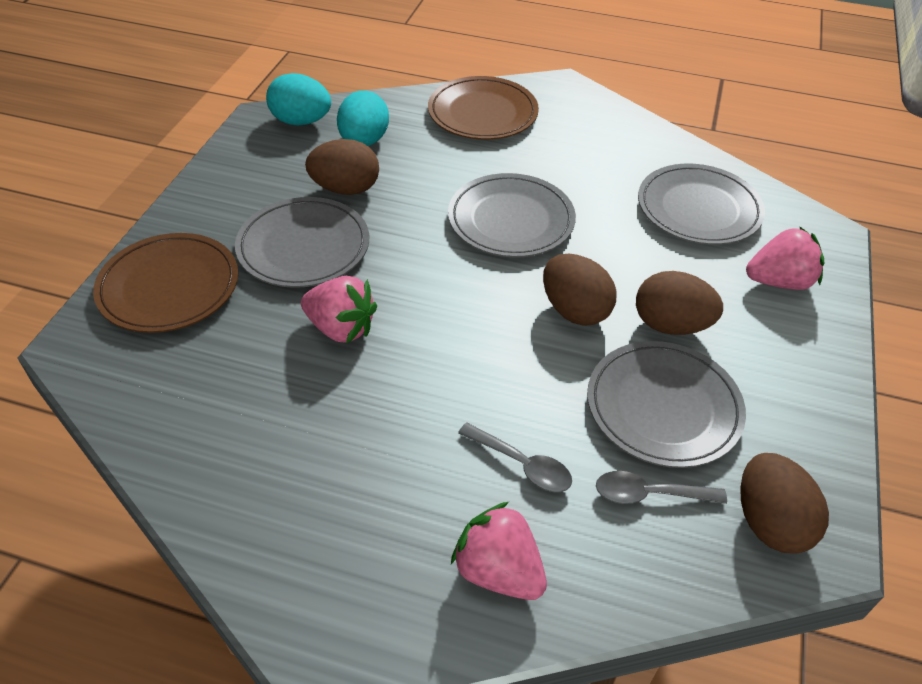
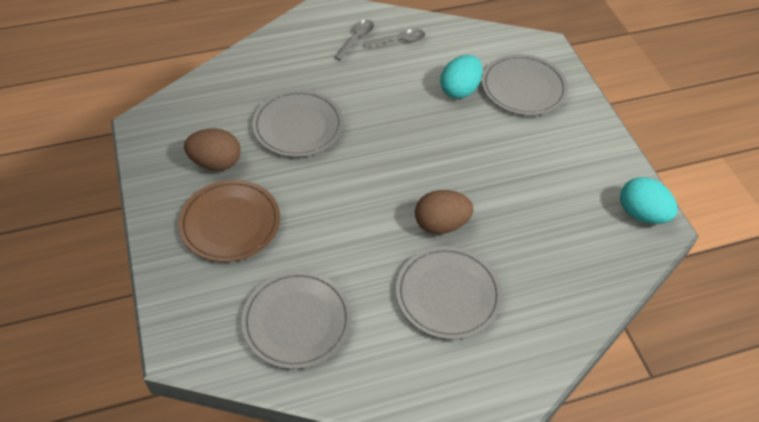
brown egg: [305,139,379,195] [543,254,617,326] [636,271,723,335] [740,453,829,554] = 4 -> [184,128,241,171] [415,190,473,234] = 2
brown plate: [93,233,238,333] [428,76,539,140] = 2 -> [178,180,280,262] = 1
pink strawberry: [301,276,377,344] [451,502,547,600] [746,226,824,290] = 3 -> none = 0

